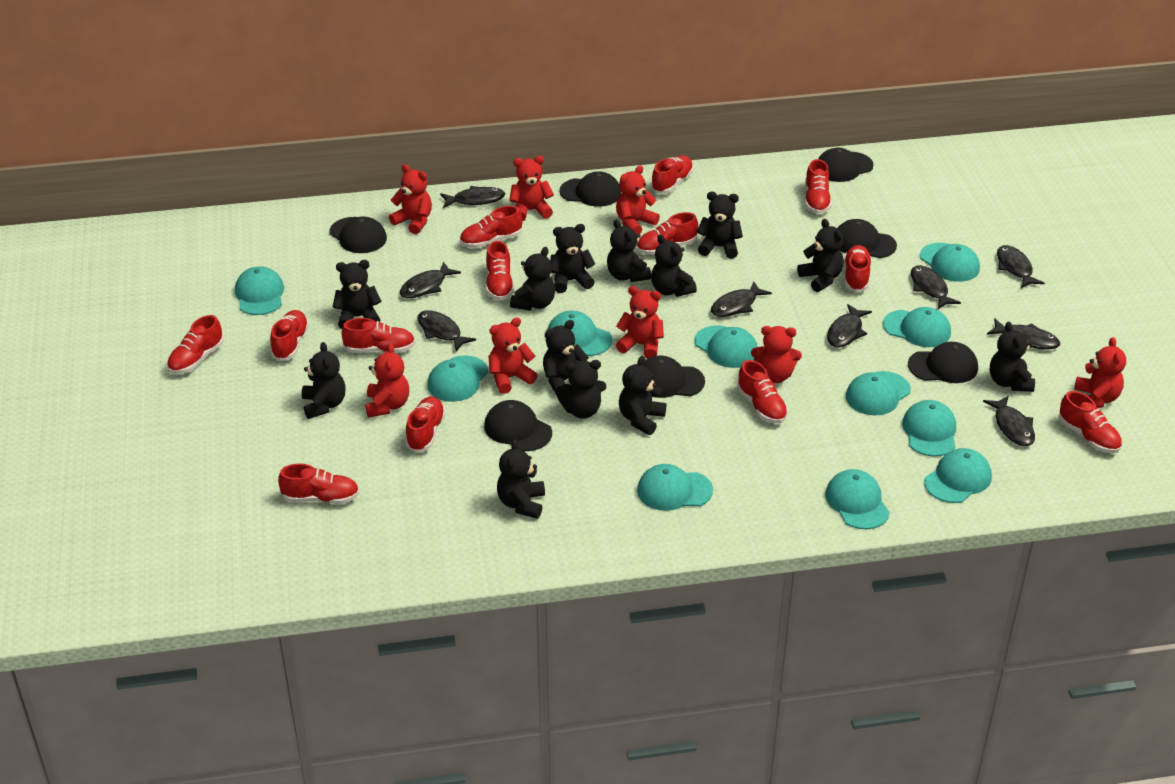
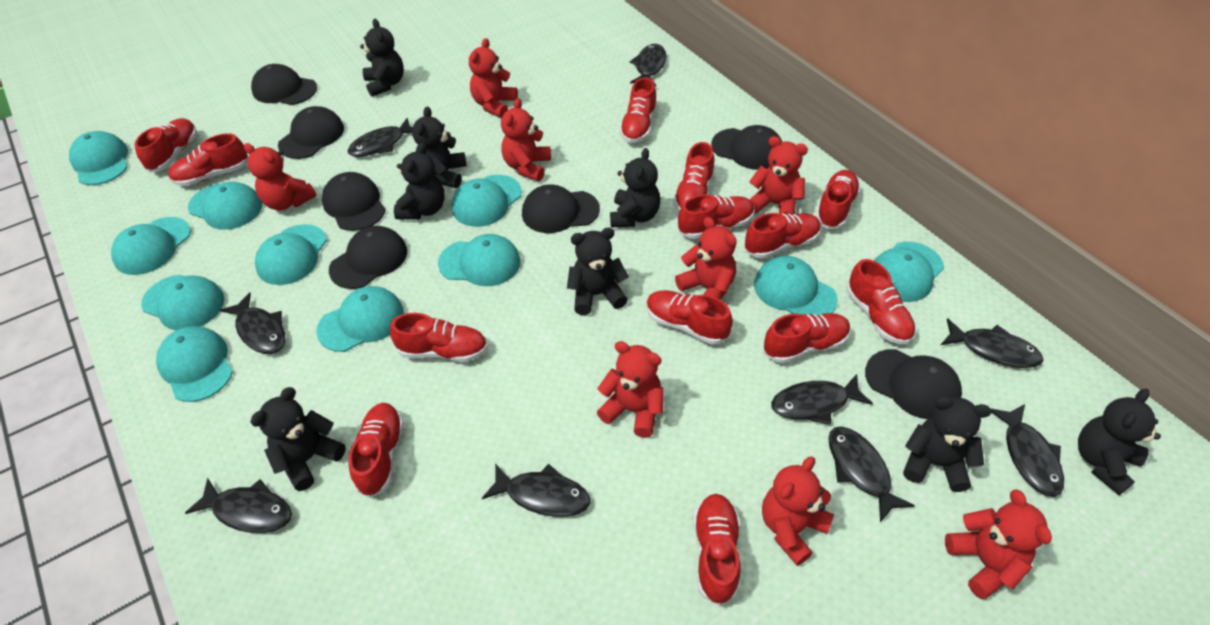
black teddy bear: [302,342,346,419] [333,260,381,329] [497,439,545,519] [510,247,555,311] [543,320,589,396] [550,224,595,293] [555,360,606,419] [607,219,651,282] [619,356,666,435] [651,234,697,297] [696,192,743,259] [797,219,844,292] [990,322,1035,392] = 13 -> [250,387,346,491] [360,19,404,97] [394,142,445,220] [412,106,467,188] [567,228,629,315] [610,148,660,227] [903,396,991,492] [1078,388,1161,495] = 8

